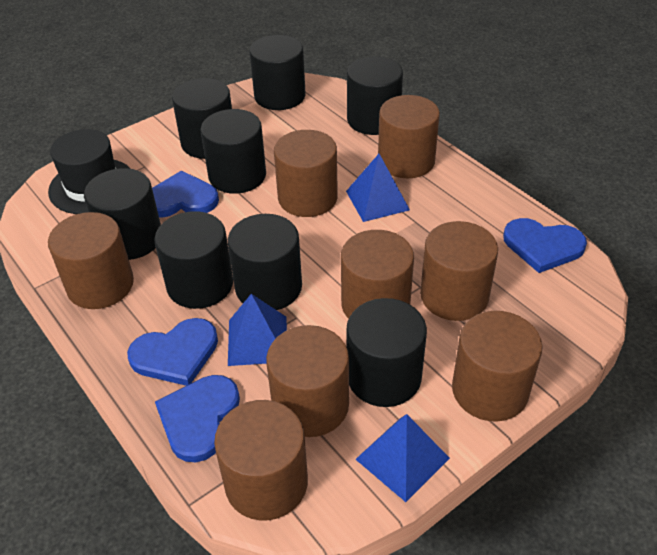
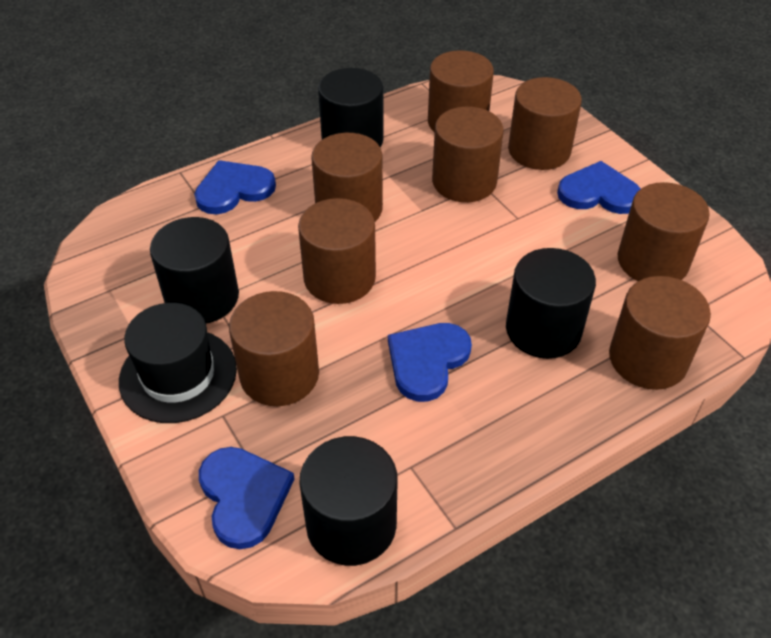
black cylinder: [84,168,161,260] [154,211,233,309] [172,78,232,159] [200,109,266,194] [228,214,302,310] [249,35,306,110] [346,298,427,407] [347,56,403,135] = 8 -> [150,217,239,324] [299,436,397,566] [318,68,384,147] [506,248,596,359] = 4
blue pyramid: [228,294,287,366] [346,154,410,222] [355,414,450,502] = 3 -> none = 0

